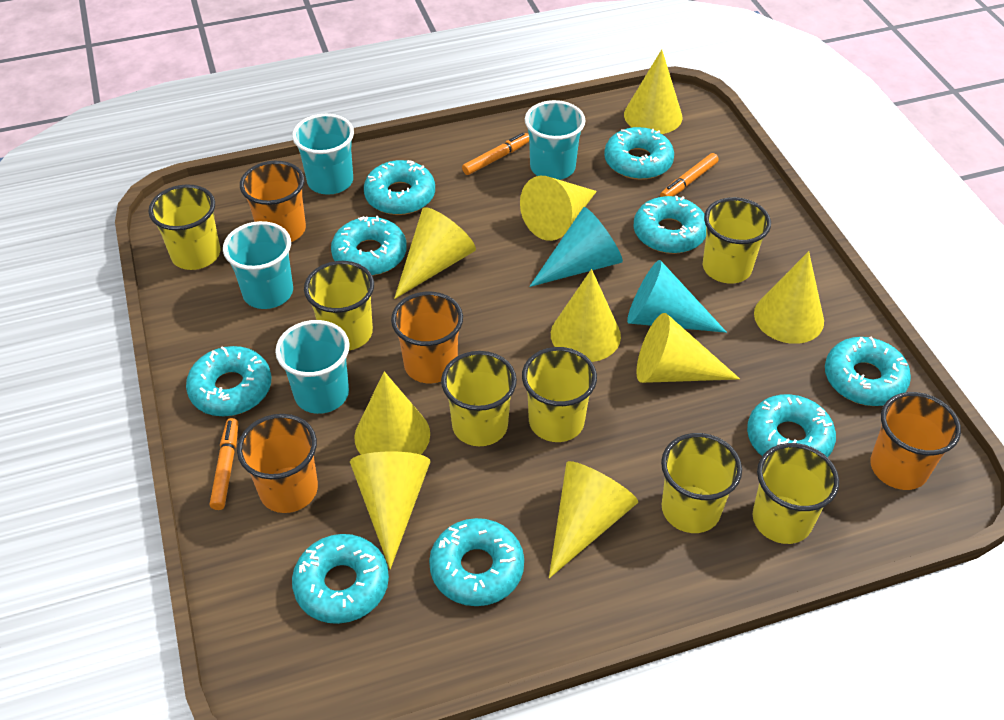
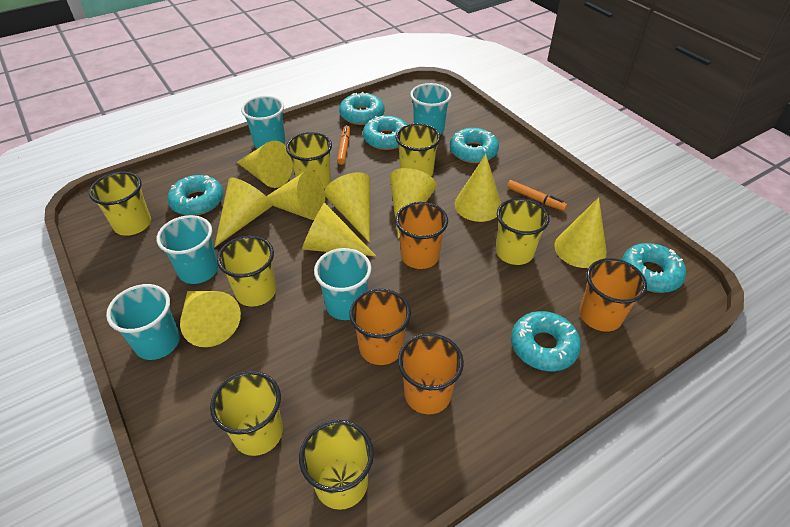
orange marker: [210,418,238,510] [462,133,529,175] [660,153,719,197] = 3 -> [337,125,350,165] [507,180,567,211] = 2
turquoise cone: [529,207,623,287] [627,260,727,333] = 2 -> none = 0
turquoise cup: [223,221,293,309] [275,320,350,414] [292,114,354,195] [525,100,585,180] = 4 -> [106,284,180,360] [156,215,218,284] [241,96,285,149] [314,248,372,320] [410,83,452,135] = 5
turquoise donut: [186,346,271,416] [292,534,389,624] [331,216,407,276] [364,160,435,215] [429,518,524,606] [604,127,674,180] [634,196,706,254] [747,394,836,457] [825,337,911,406] = 9 -> [167,175,223,216] [339,92,385,125] [363,116,408,150] [450,128,499,163] [511,311,581,371] [622,243,686,293] = 6

